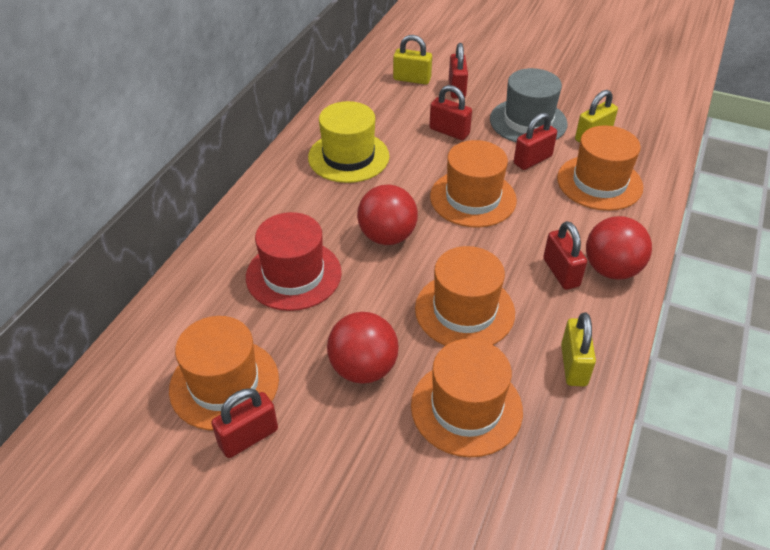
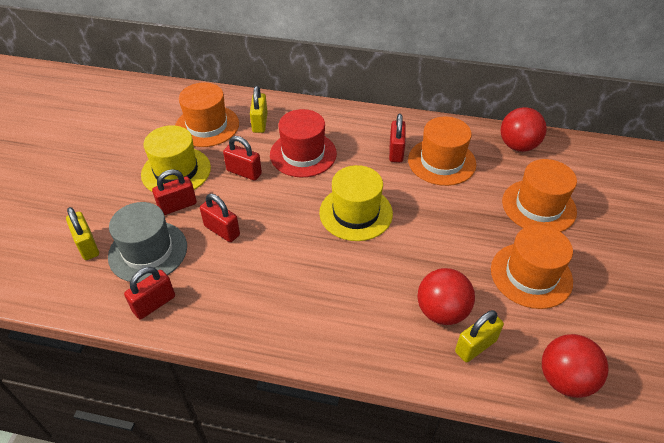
orange hat: [169,316,279,431] [411,339,523,457] [415,246,515,346] [430,140,517,228] [557,125,643,211] = 5 -> [175,82,239,147] [408,116,476,186] [491,225,573,309] [502,159,577,232] = 4
yellow hat: [308,101,389,183] = 1 -> [141,125,211,192] [319,165,393,241] = 2

